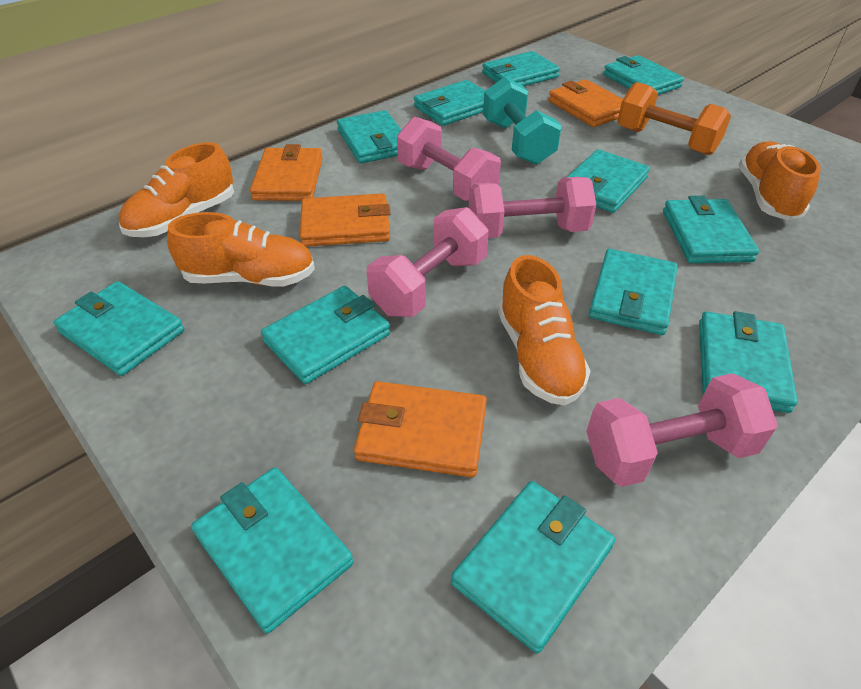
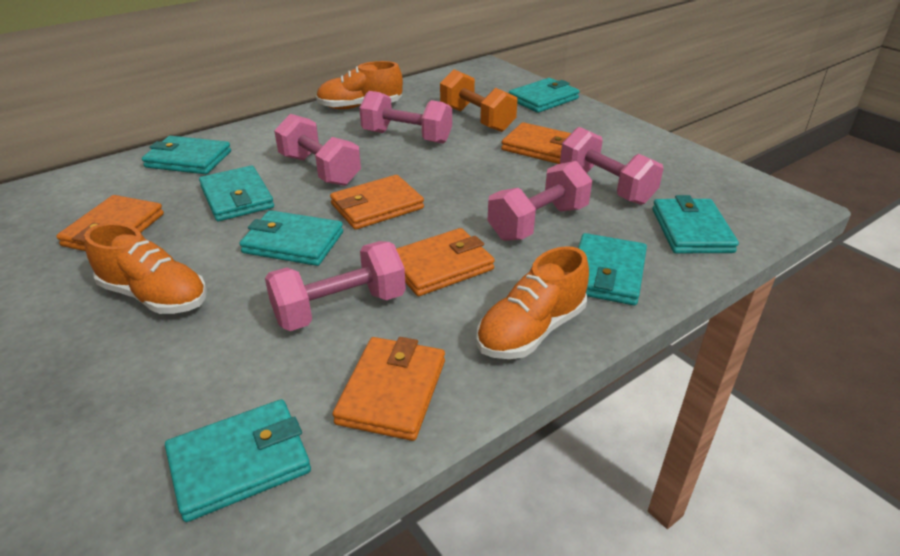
orange shoe: [119,142,234,237] [167,212,315,287] [498,255,591,405] [739,141,821,221] = 4 -> [84,223,207,314] [316,61,403,109] [477,246,589,359] = 3
orange wallet: [250,144,323,201] [300,193,391,247] [354,381,487,477] [548,79,623,127] = 4 -> [56,195,164,251] [330,175,424,230] [333,337,445,441] [396,228,495,296] [501,122,571,164] = 5
pink dumbbell: [367,207,489,317] [397,117,501,201] [469,177,596,238] [586,373,778,487] = 4 -> [265,241,406,331] [274,114,361,186] [359,91,452,144] [488,161,592,241] [560,127,664,205] = 5
turquoise dumbbell: [483,77,562,165] = 1 -> none = 0
turquoise wallet: [53,281,184,376] [191,467,354,634] [261,286,390,384] [337,110,401,164] [414,80,486,126] [451,481,615,653] [482,51,560,86] [567,149,650,213] [589,249,678,335] [603,55,684,95] [663,196,759,263] [699,311,798,413] = 12 -> [142,136,231,174] [165,399,311,522] [199,165,274,221] [239,210,343,266] [509,78,580,113] [578,233,647,305] [652,195,739,253] = 7

